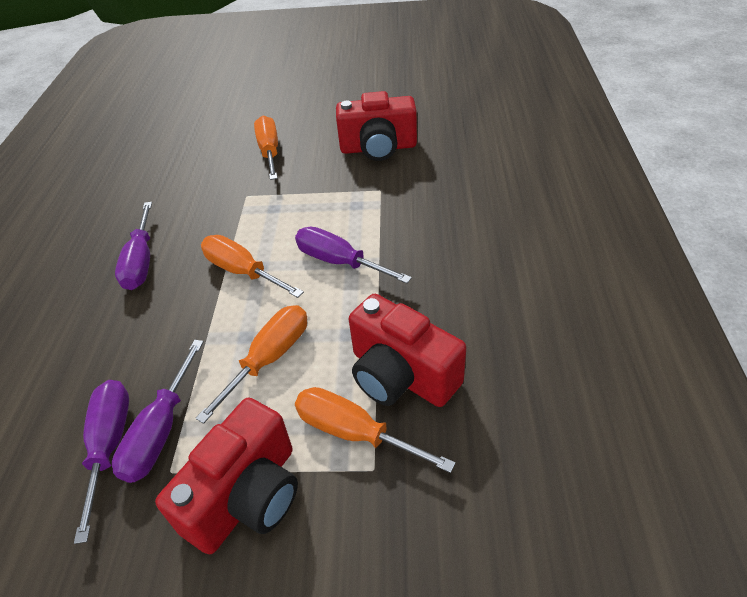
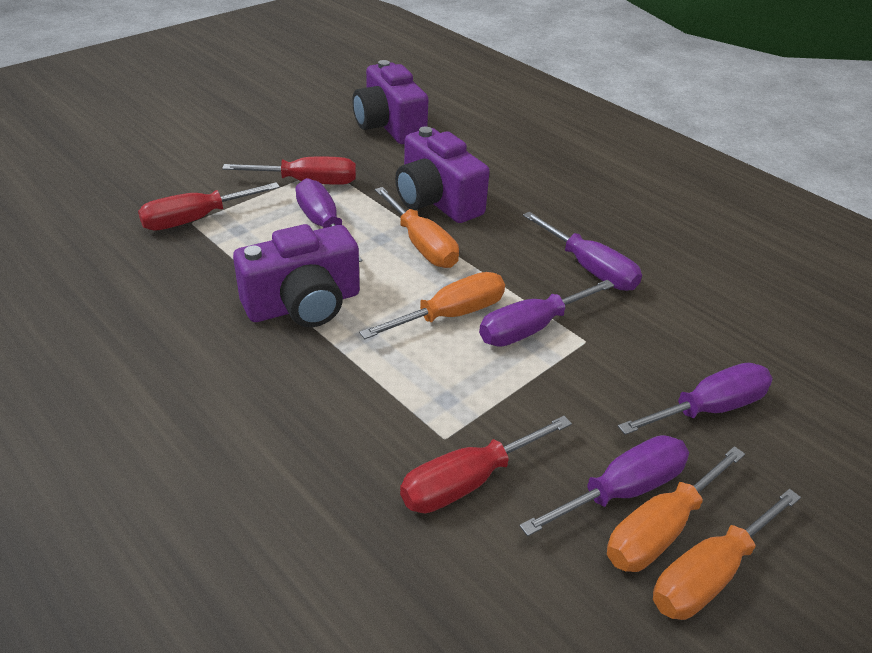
purple camera: none = 0 -> [233,224,360,327] [352,60,429,144] [395,127,490,223] = 3
purple screwdriver: [74,380,129,544] [112,340,204,483] [115,202,152,290] [295,227,412,283] = 4 -> [295,178,362,262] [479,280,614,347] [519,435,689,536] [523,212,642,291] [618,363,772,435] = 5
red camera: [155,398,298,554] [336,91,417,161] [349,294,466,407] = 3 -> none = 0
red screwdriver: none = 0 -> [138,182,280,231] [222,157,356,185] [400,416,572,513] = 3

